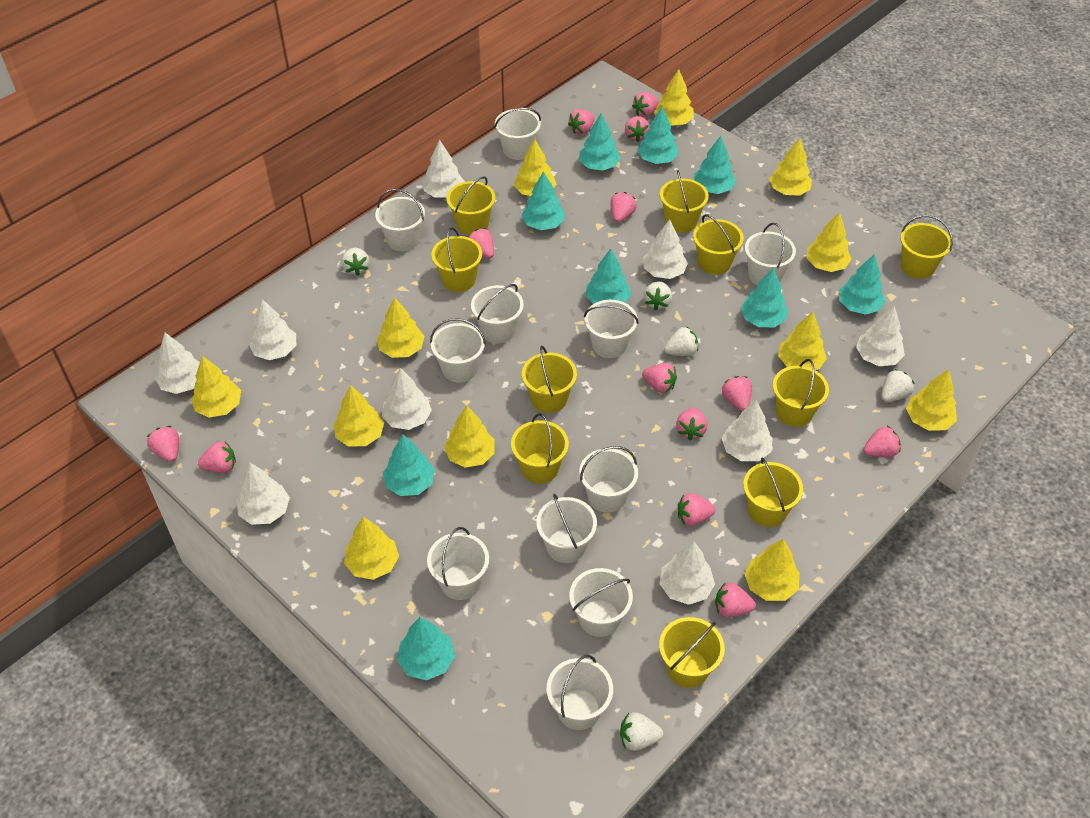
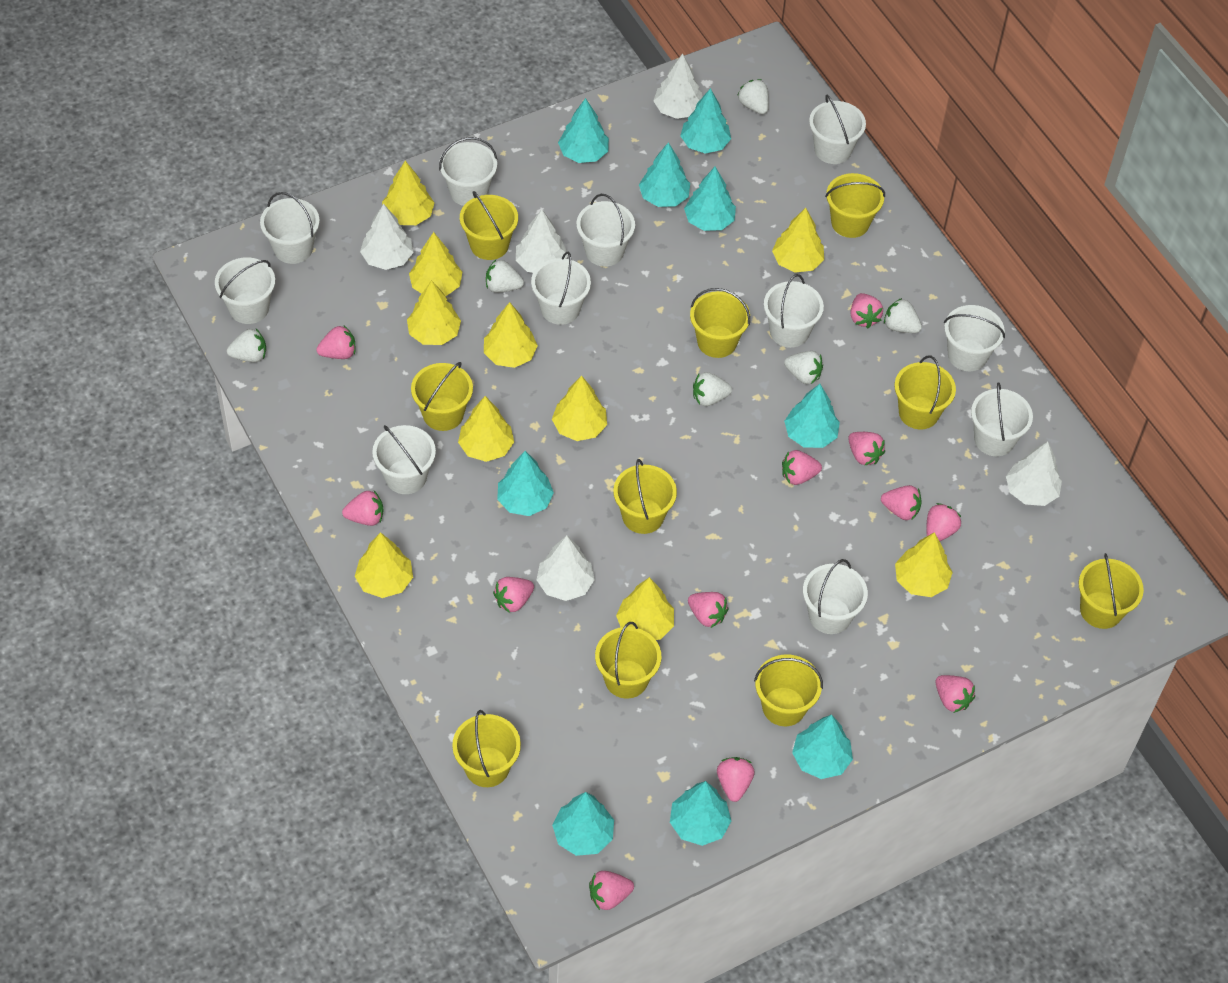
pink strawberry: [147,426,179,462] [198,442,236,473] [468,228,494,258] [568,109,595,135] [610,192,637,222] [625,116,650,142] [632,92,659,117] [642,363,677,393] [676,408,708,440] [678,493,715,526] [715,582,756,617] [722,376,752,411] [863,426,901,457] = 13 -> [316,326,355,359] [342,491,384,526] [493,577,534,613] [589,871,634,910] [688,592,728,628] [717,757,755,802] [782,450,822,485] [848,432,885,466] [850,293,883,328] [881,485,922,520] [926,503,961,541] [935,675,975,713] = 12
white strawberry: [342,248,370,276] [620,712,663,751] [643,281,672,310] [664,326,698,356] [881,369,914,402] = 5 -> [227,329,266,362] [486,260,524,293] [693,372,732,406] [737,79,769,114] [784,351,823,384] [884,298,922,333] = 6
white tree: [155,333,200,394] [236,463,290,525] [249,299,296,360] [382,368,432,430] [422,140,465,198] [643,219,688,279] [659,541,715,605] [722,400,773,461] [856,305,905,366] = 9 -> [360,204,414,270] [516,209,568,273] [537,535,595,601] [653,54,702,119] [1006,442,1062,506] = 5
yellow tree: [191,356,241,418] [334,385,384,447] [344,517,399,580] [377,297,424,358] [444,405,495,468] [514,139,557,196] [654,69,694,126] [744,538,800,601] [769,138,812,195] [778,312,827,370] [806,212,851,272] [906,369,957,431] = 12 -> [355,532,413,598] [382,161,434,225] [407,280,461,345] [409,232,462,296] [458,396,514,462] [484,302,538,368] [552,375,607,441] [616,577,674,640] [772,208,824,273] [895,532,953,597] = 10

